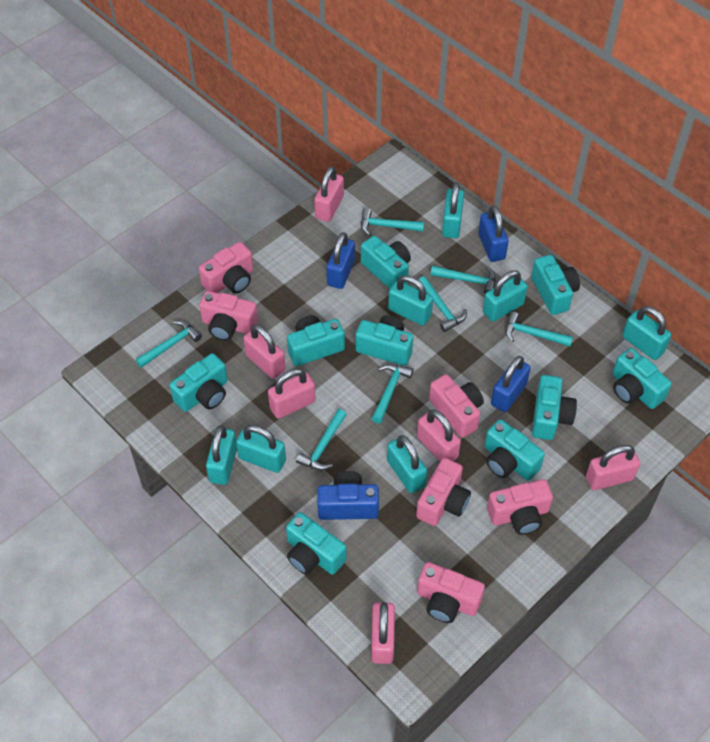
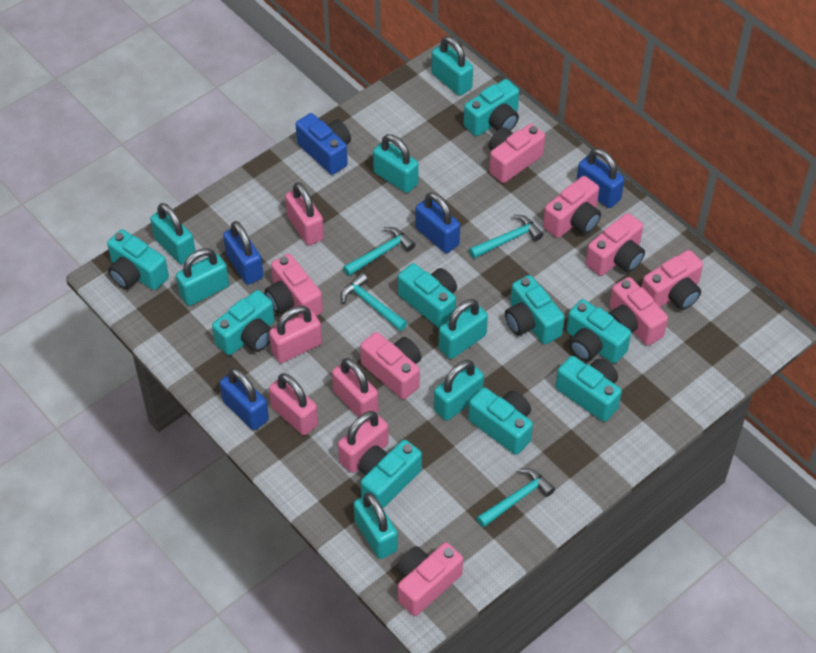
blue padlock: [327,232,355,289] [478,206,509,262] [491,356,531,412] = 3 -> [220,368,269,430] [223,221,264,284] [415,192,460,253] [576,148,624,208] = 4
pink camera: [199,242,253,293] [199,291,258,341] [416,458,471,526] [417,562,485,623] [429,374,484,438] [487,479,553,535] = 6 -> [265,254,323,316] [360,332,422,399] [396,542,463,616] [489,124,545,183] [543,176,601,238] [586,213,645,276] [608,277,668,346] [642,250,703,310] = 8
pink padlock: [243,324,286,379] [268,369,316,419] [314,166,344,222] [371,602,395,664] [417,409,461,461] [586,445,640,490] = 6 -> [269,306,322,363] [269,373,318,435] [285,182,324,245] [332,358,379,417] [338,411,389,473] = 5
turquoise hammer: [136,320,202,368] [296,409,347,470] [361,208,424,235] [372,364,413,424] [418,276,467,332] [431,266,496,294] [505,311,573,346] = 7 -> [341,273,407,331] [343,227,415,276] [469,215,543,259] [477,468,555,528] = 4

